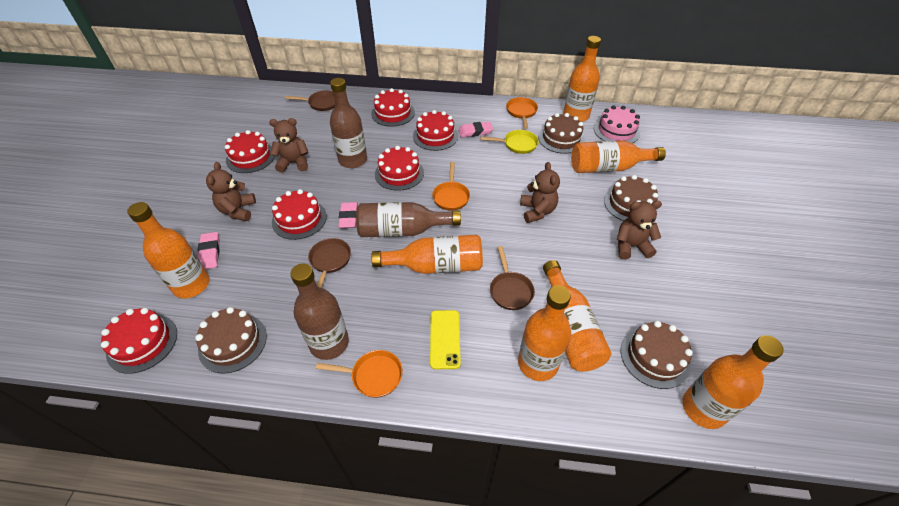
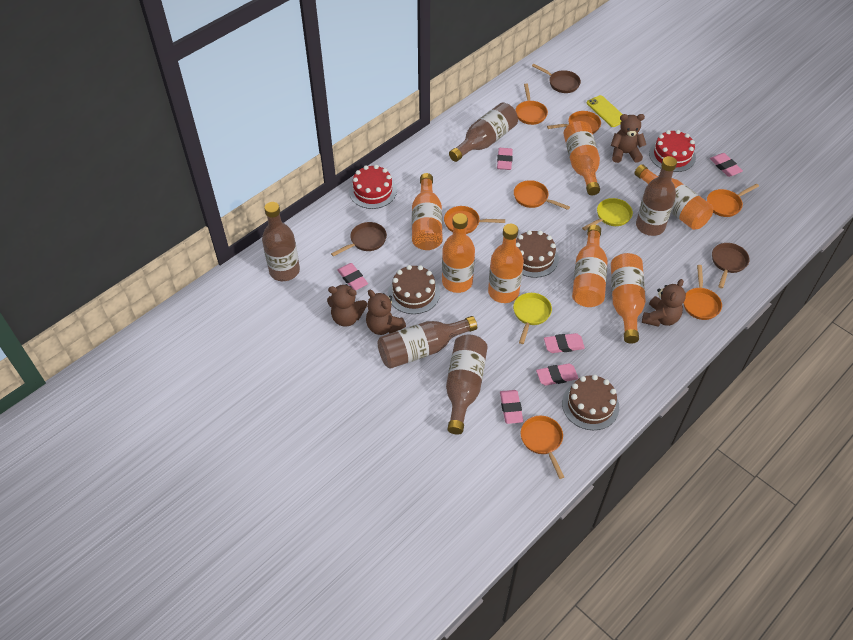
brown bottle: [290,263,349,360] [330,78,367,168] [356,202,461,237] = 3 -> [262,202,300,281] [377,316,477,369] [446,334,488,435] [449,102,518,162] [636,156,677,236] = 5
brown cake: [195,307,267,374] [538,113,585,154] [604,175,658,221] [621,321,693,389] = 4 -> [388,265,440,314] [516,230,559,278] [562,375,619,430] = 3
orange pan: [316,350,403,398] [432,162,470,211] [506,97,538,129] = 3 -> [444,206,505,234] [514,180,570,210] [515,84,548,125] [521,416,564,479] [547,111,601,134] [683,265,722,320] [707,183,759,217] = 7
pink cake: [594,105,640,143] = 1 -> none = 0
pink eraser: [198,232,220,269] [338,202,358,228] [458,121,493,138] = 3 -> [337,263,368,290] [497,148,513,170] [500,390,523,424] [536,363,579,386] [544,333,585,353] [710,153,743,177] = 6
red cake: [101,308,177,374] [225,130,275,173] [272,189,327,240] [371,88,415,127] [375,146,424,191] [413,110,458,151] = 6 -> [349,165,397,209] [649,130,696,172] = 2
yellow pan: [480,130,539,154] = 1 -> [513,293,552,344] [582,198,633,231] = 2

